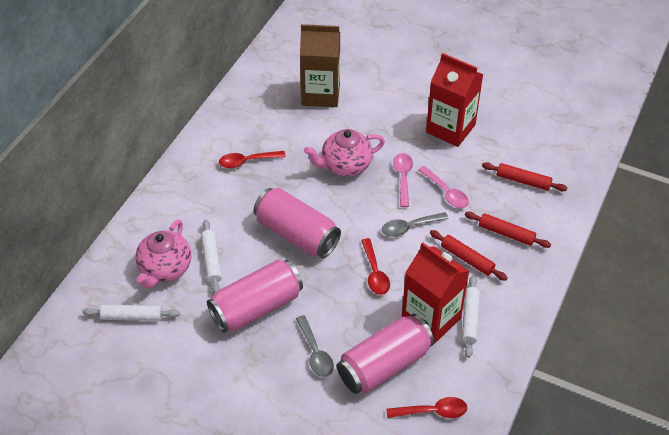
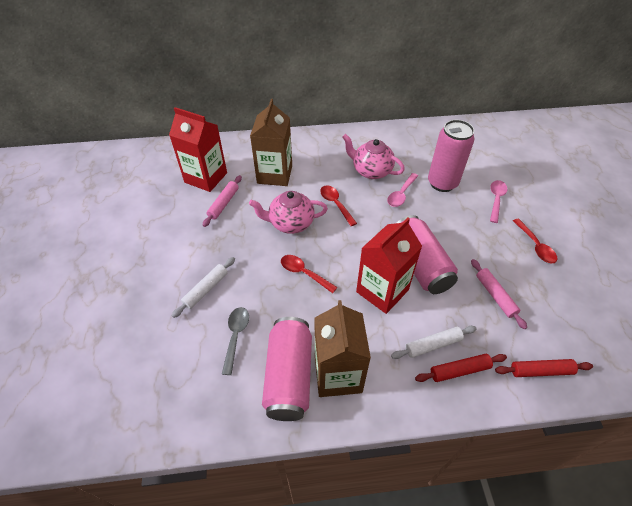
brown carton: [300,24,340,107] = 1 -> [250,99,292,186] [315,300,371,397] = 2
grey spoon: [296,315,334,377] [382,212,449,237] = 2 -> [222,307,249,375] = 1
pink rolling pin: none = 0 -> [203,175,242,227] [471,259,527,329] = 2
red rolling pin: [430,230,508,281] [465,212,551,248] [482,163,567,191] = 3 -> [415,354,507,382] [495,359,593,377] = 2
white rolling pin: [82,305,180,321] [201,220,222,293] [462,275,480,358] = 3 -> [172,257,235,318] [391,326,477,359] = 2

